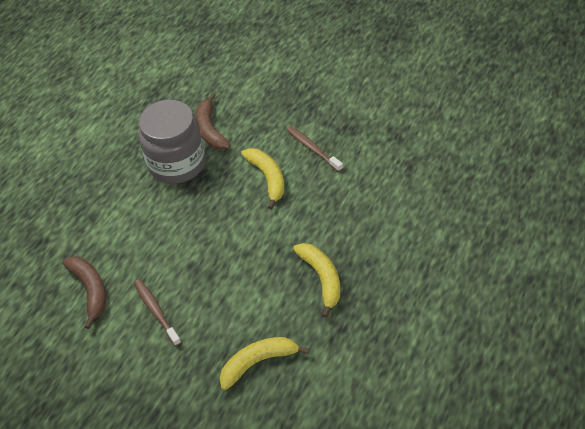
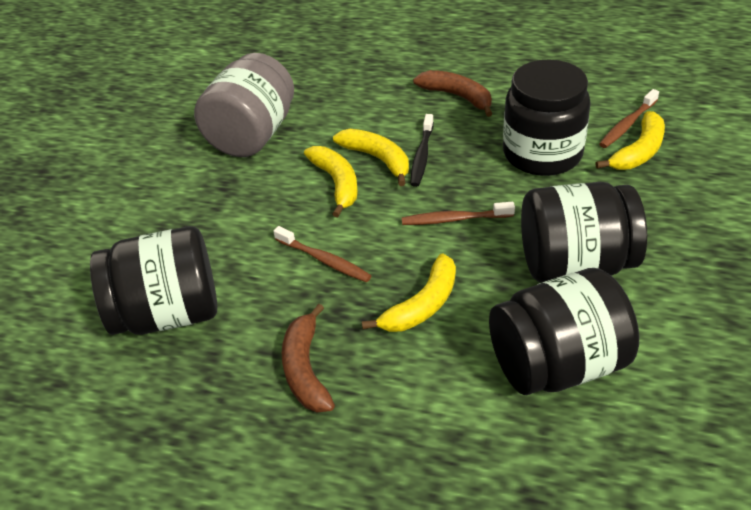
black jar: none = 0 -> [90,226,217,335] [489,268,639,395] [503,59,591,176] [521,182,647,283] = 4
black toothbrush: none = 0 -> [410,114,434,187] = 1
brown toothbrush: [134,279,181,346] [287,126,343,172] = 2 -> [273,226,372,282] [402,202,515,225] [599,89,659,148] = 3
yellow banana: [220,337,310,390] [241,148,284,210] [293,243,340,318] = 3 -> [304,146,358,217] [333,129,409,186] [362,253,456,332] [595,111,665,170] = 4

